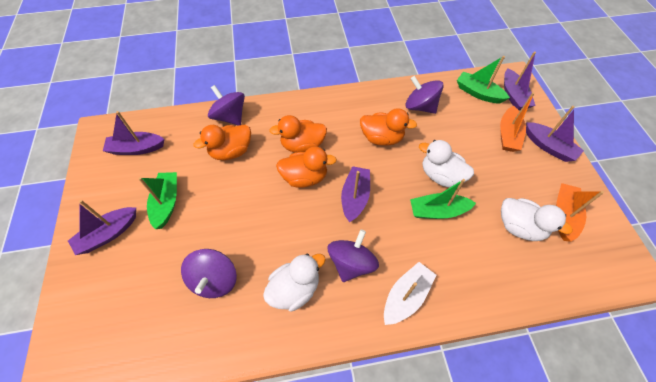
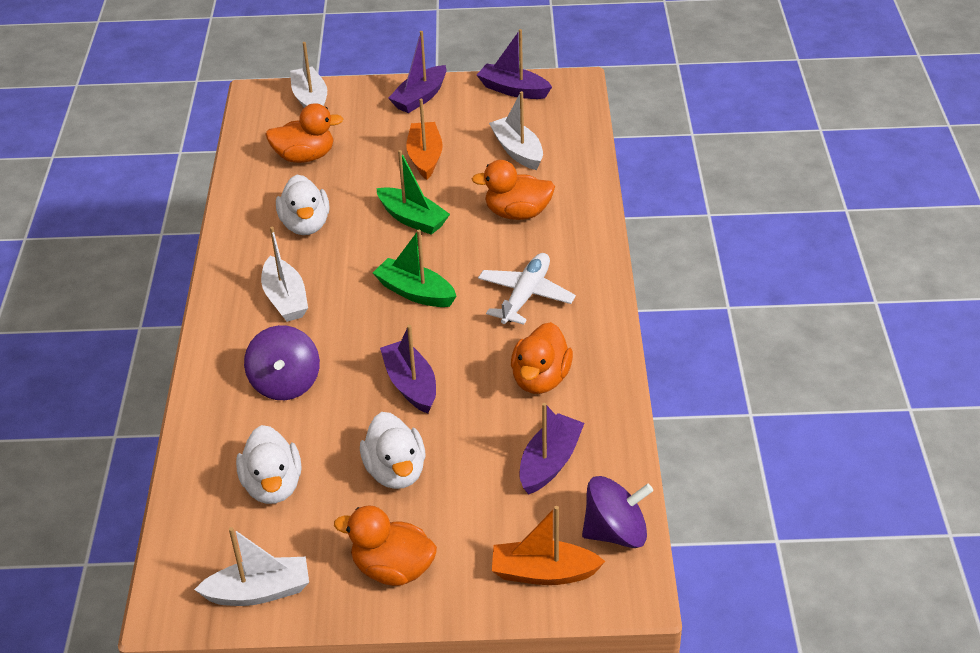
green boat: [138,172,177,229] [410,179,476,219] [457,56,510,103] = 3 -> [373,230,457,307] [376,150,450,235] = 2
purple boat: [68,200,136,255] [103,111,164,155] [341,166,370,222] [504,52,536,110] [526,106,584,162] = 5 -> [380,325,436,414] [388,31,447,113] [477,29,552,99] [519,403,585,495] = 4
purple spinning top: [181,249,237,298] [208,85,245,126] [328,230,379,282] [406,76,444,114] = 4 -> [244,325,320,400] [582,476,653,548] = 2
white boat: [384,262,436,325] = 1 -> [194,527,309,606] [261,227,308,322] [290,42,327,108] [489,91,543,170] = 4
white plane: none = 0 -> [478,253,576,325] = 1

